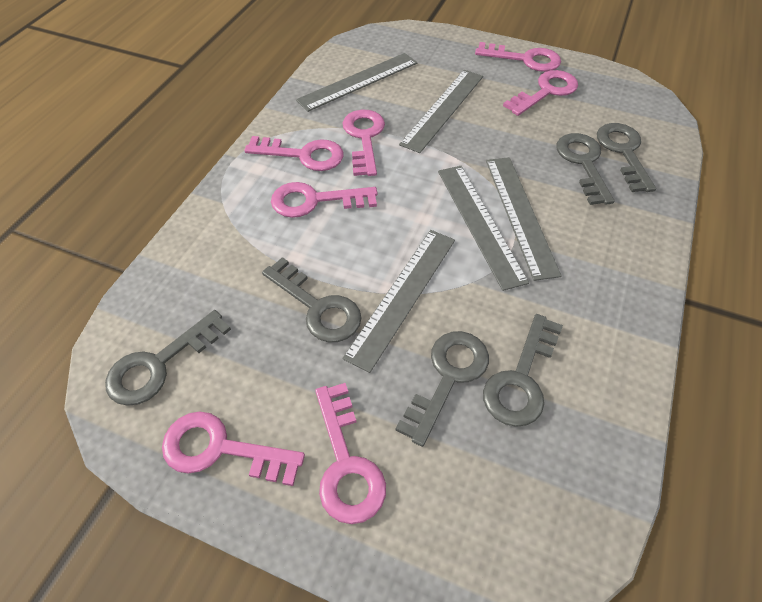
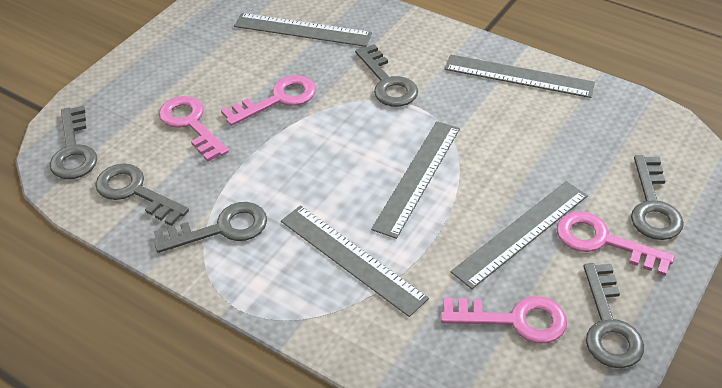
pink key: [162,412,305,486] [244,136,344,171] [271,182,378,218] [315,383,386,524] [343,110,385,176] [475,42,561,72] [503,70,578,116] = 7 -> [159,96,229,162] [221,75,316,126] [441,296,567,343] [557,211,675,276] = 4

